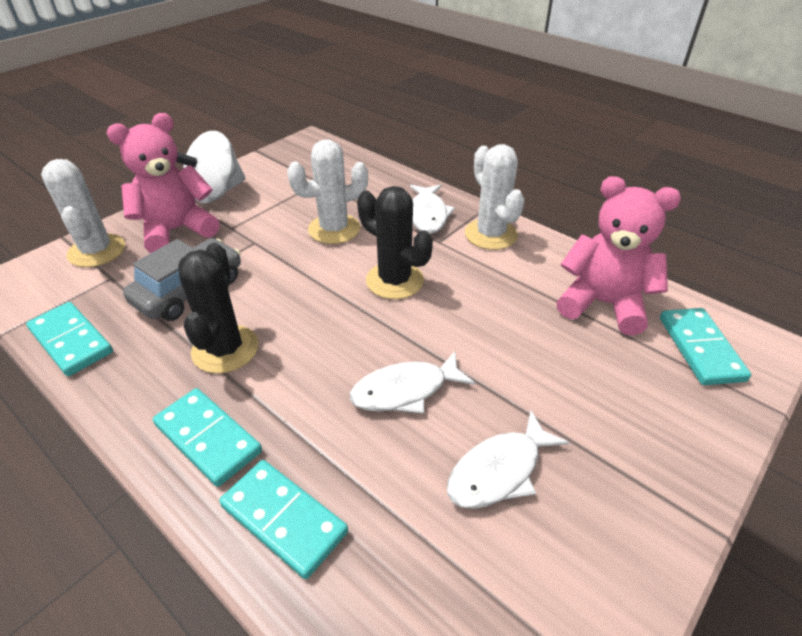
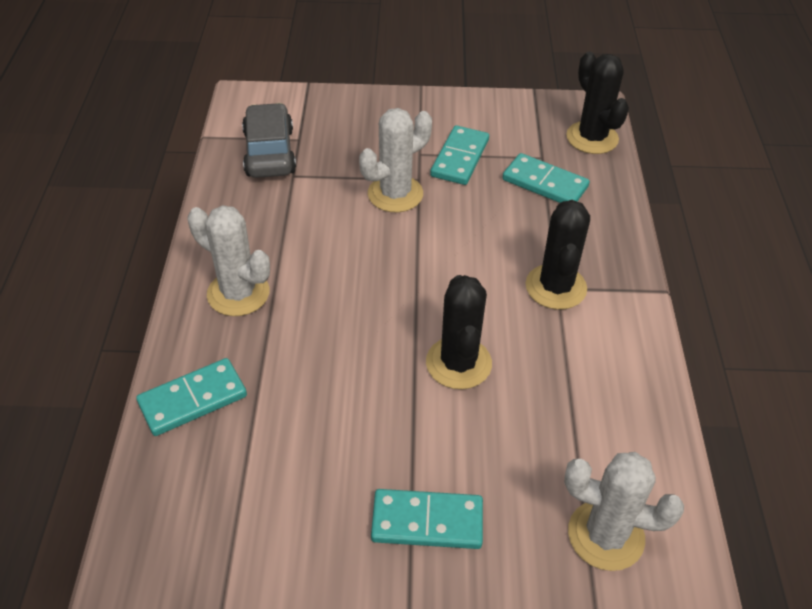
black cactus: [178,243,259,373] [357,186,433,299] = 2 -> [426,275,492,389] [525,200,590,310] [566,52,629,154] = 3
pink teddy bear: [107,113,220,253] [556,176,681,336] = 2 -> none = 0
white fish: [350,351,475,414] [410,184,455,234] [447,410,570,509] = 3 -> none = 0
white spinning top: [176,131,245,203] = 1 -> none = 0

